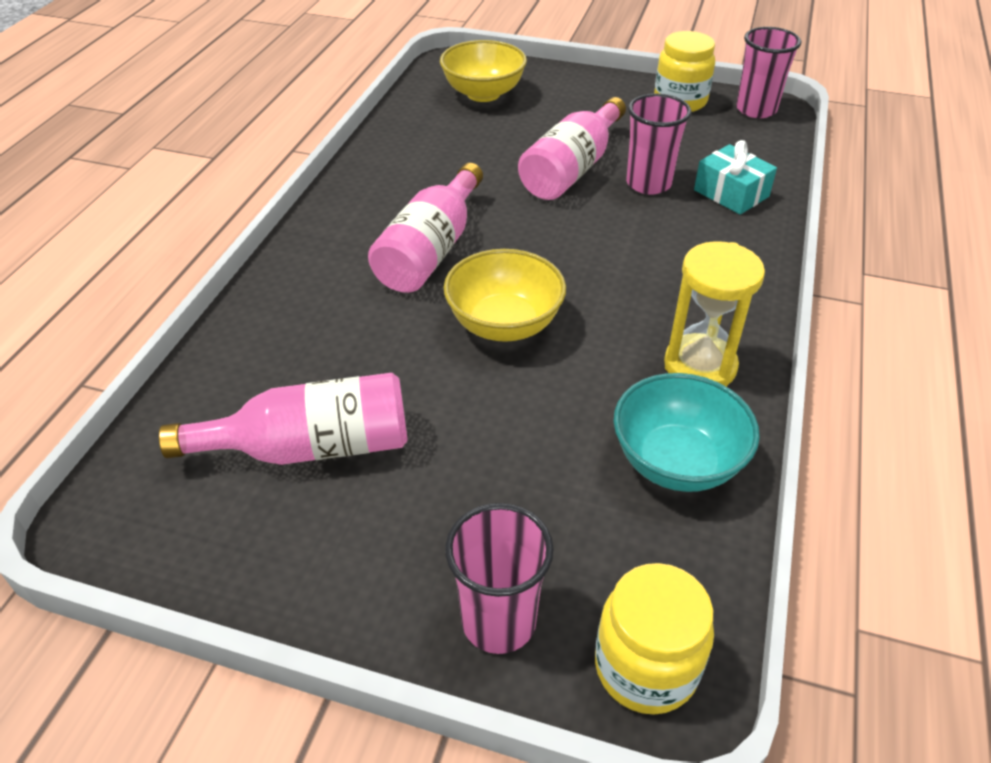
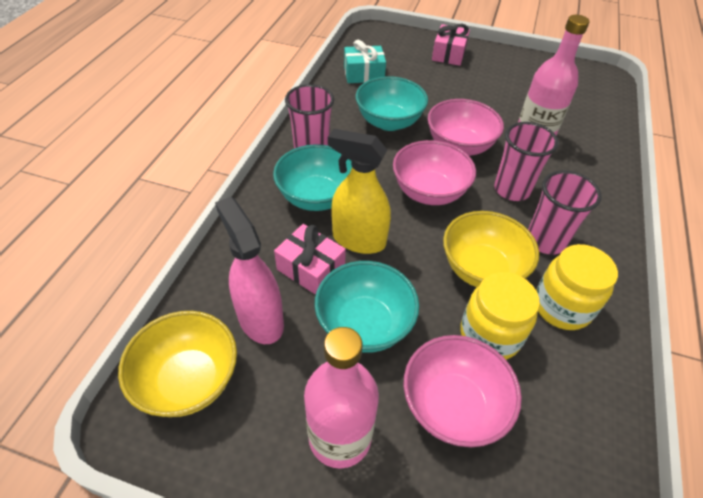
pink bottle: [159,373,408,465] [368,163,483,293] [518,97,626,200] = 3 -> [304,327,379,469] [518,15,590,135] = 2
pink bowl: none = 0 -> [393,140,476,205] [404,335,522,447] [428,99,504,156] = 3
pink gift: none = 0 -> [274,224,346,295] [432,24,470,66] = 2
pink spray bottle: none = 0 -> [215,197,284,344] = 1
turquoise bowl: [613,373,760,492] = 1 -> [273,144,352,211] [315,261,419,353] [356,76,428,131] = 3
yellow hourglass: [664,241,765,387] = 1 -> none = 0
yellow spray bottle: none = 0 -> [328,129,391,254] = 1

